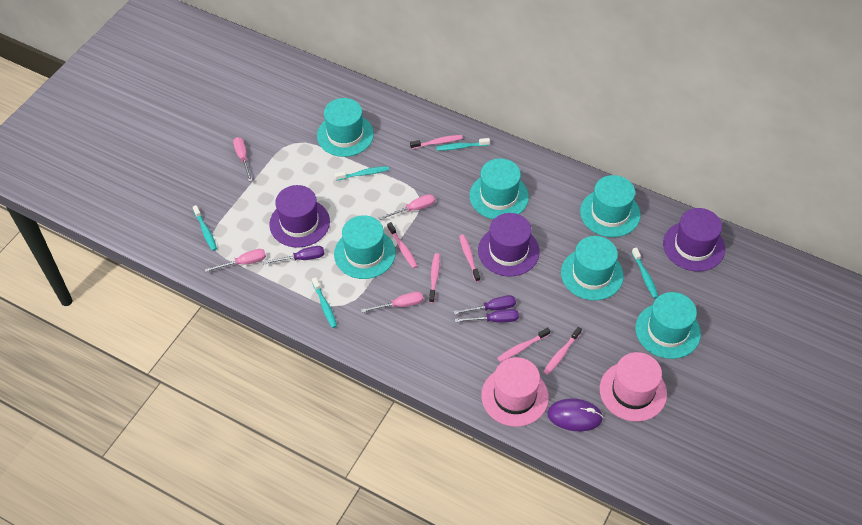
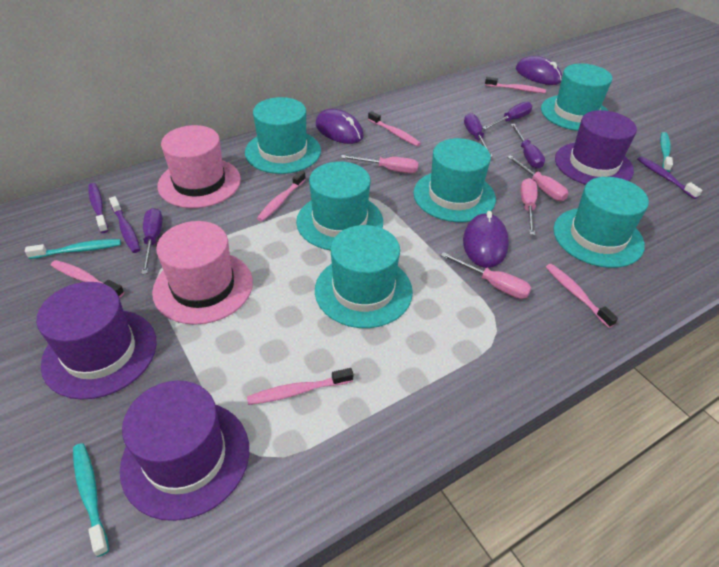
purple mouse: [547,398,603,431] = 1 -> [316,109,364,144] [463,211,509,268] [516,56,562,85] = 3
purple screwdriver: [263,246,324,265] [453,295,516,315] [455,309,519,323] = 3 -> [141,208,163,274] [464,113,493,157] [482,102,532,130] [510,124,545,169] = 4
purple toothbrush: none = 0 -> [88,183,108,233] [109,196,140,253] [637,156,702,199] = 3
turquoise toothbrush: [193,205,217,251] [312,277,337,328] [335,166,389,181] [436,138,490,151] [632,247,658,298] = 5 -> [25,239,121,259] [73,443,109,557] [660,132,673,172] = 3

